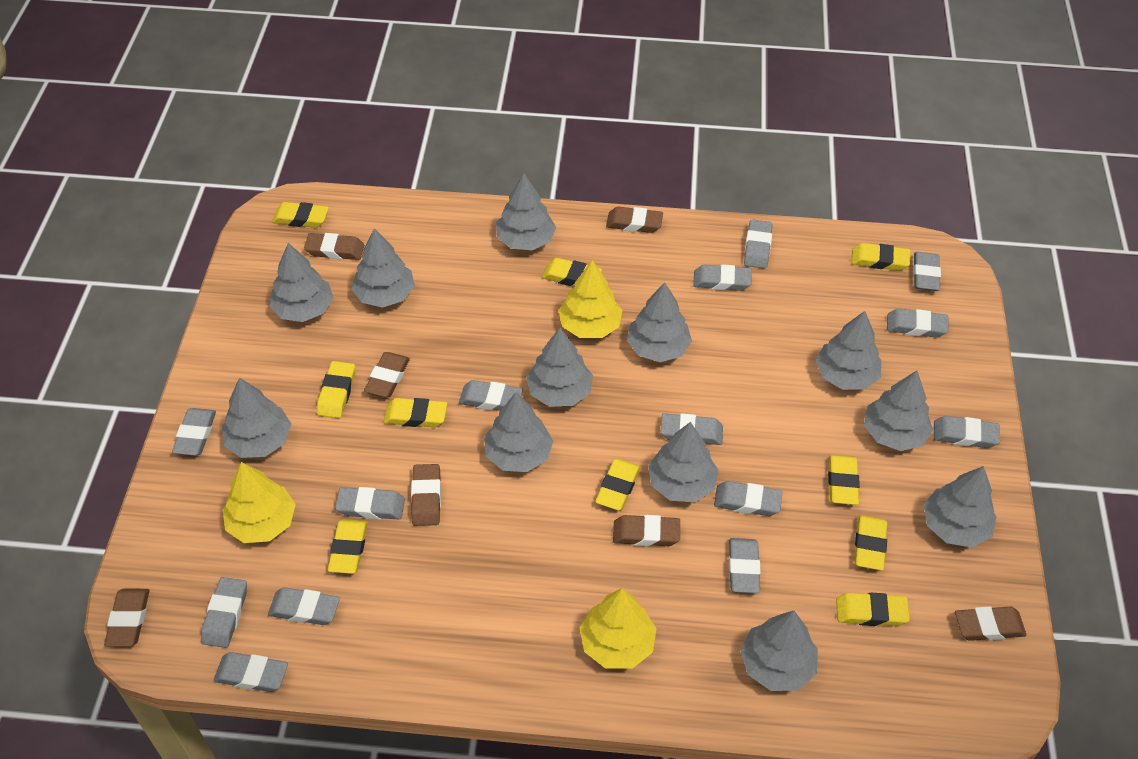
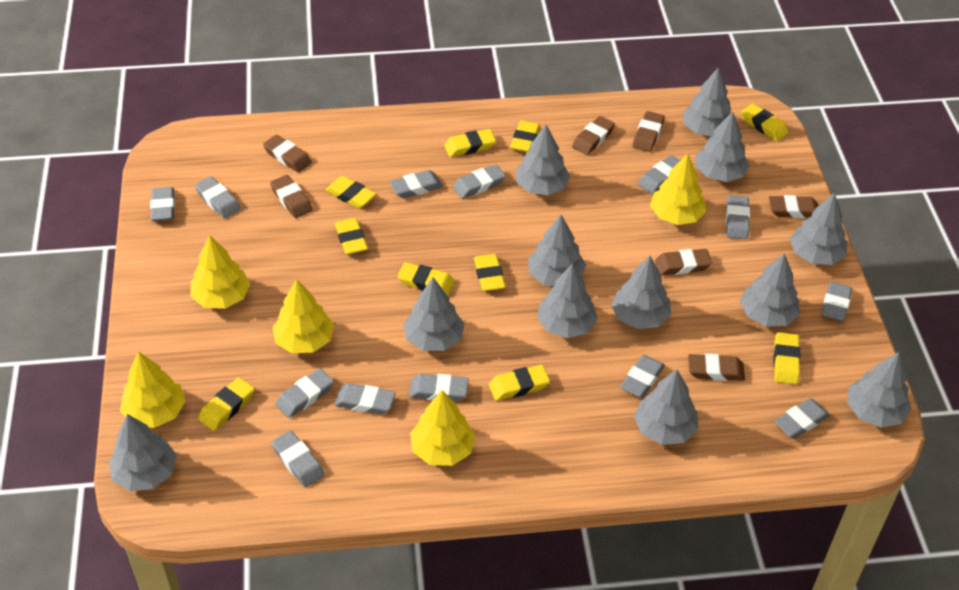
grey eraser: [172,408,216,456] [201,577,247,648] [214,652,288,692] [268,587,340,625] [335,487,405,519] [459,380,523,411] [661,413,723,445] [693,264,752,291] [714,481,783,516] [729,538,761,593] [744,219,773,269] [887,308,949,338] [913,252,941,291] [934,416,1000,448] = 14 -> [150,187,175,221] [195,176,241,219] [271,430,325,487] [275,368,334,418] [334,383,395,415] [389,170,443,198] [409,374,469,401] [453,164,506,199] [620,355,665,398] [638,155,680,194] [726,195,750,240] [774,398,830,439] [821,282,852,321] = 13
yellow tree: [223,462,296,543] [558,260,622,338] [580,588,657,669] = 3 -> [120,351,186,428] [191,235,250,309] [272,279,334,353] [410,390,476,466] [650,153,706,225] = 5

